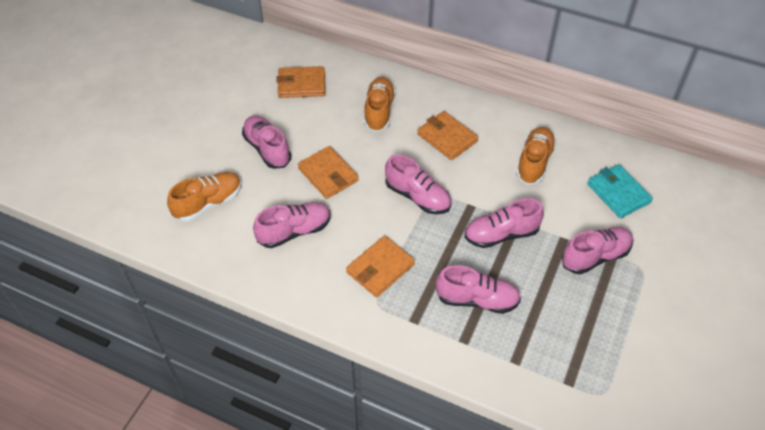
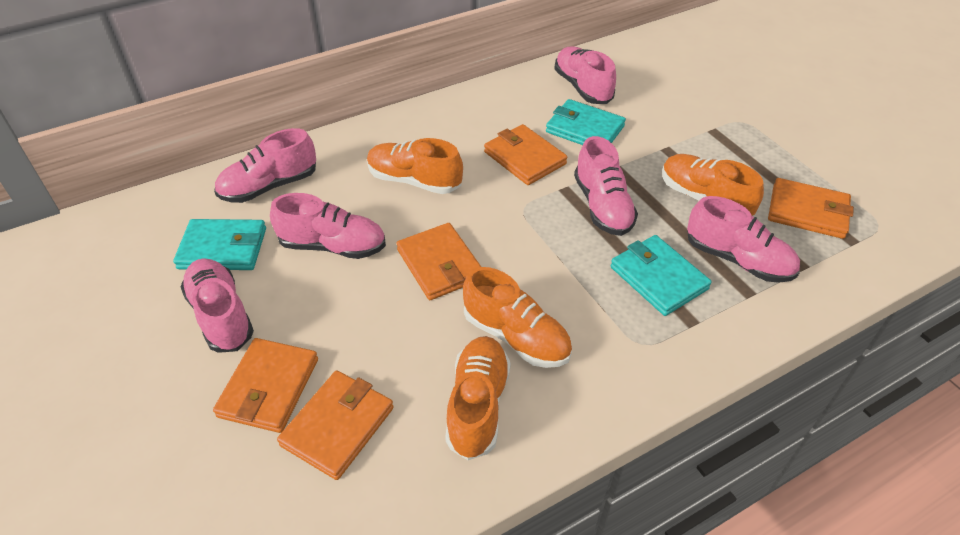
orange shoe: [167,172,242,222] [364,77,396,132] [516,127,556,185] = 3 -> [367,138,463,194] [445,336,511,460] [463,267,572,368] [662,154,764,217] = 4
orange wallet: [276,66,325,98] [298,146,359,199] [346,236,415,297] [417,111,478,160] = 4 -> [213,338,318,433] [277,371,394,480] [396,223,481,300] [484,124,567,185] [768,178,854,239] = 5
turquoise wallet: [587,164,653,218] = 1 -> [173,219,266,270] [546,99,626,145] [611,235,712,316] = 3

